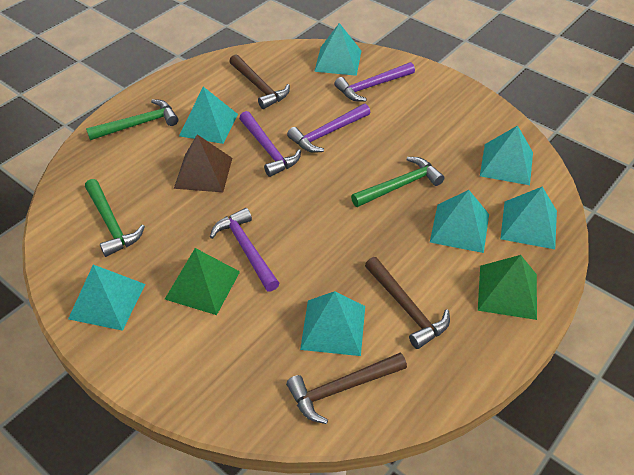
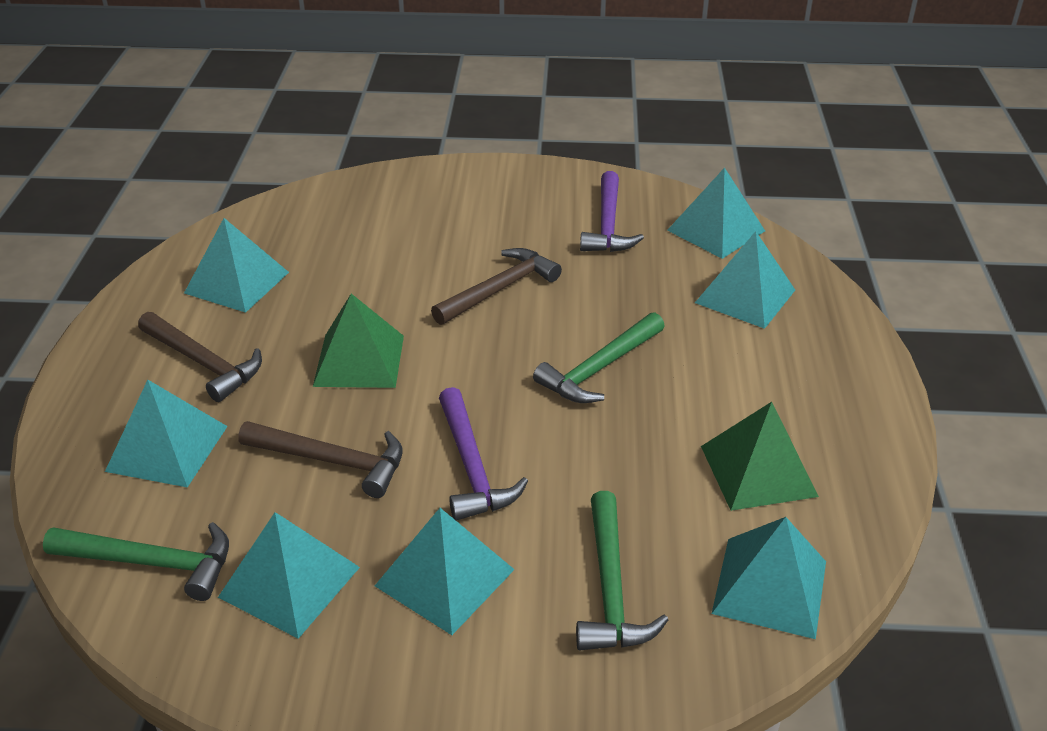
brown pyramid: [174,134,232,192] = 1 -> none = 0
purple hammer: [210,208,279,292] [239,111,301,177] [287,104,370,153] [334,62,415,102] = 4 -> [439,387,528,521] [580,171,644,252] = 2

